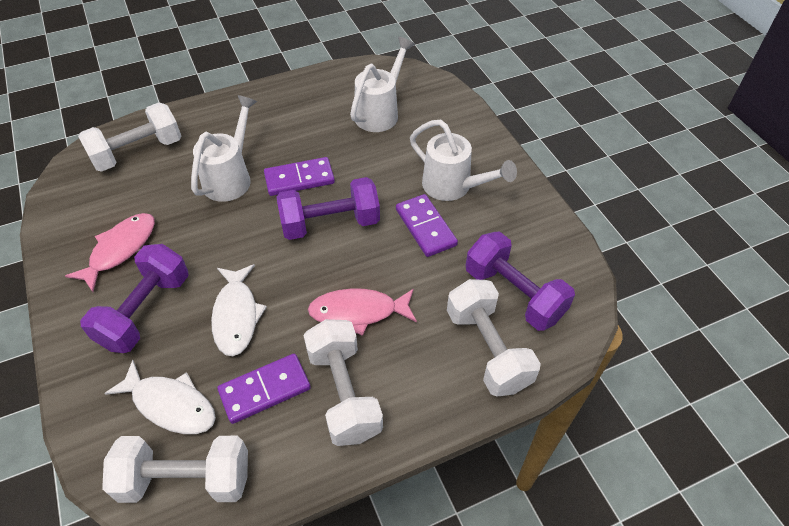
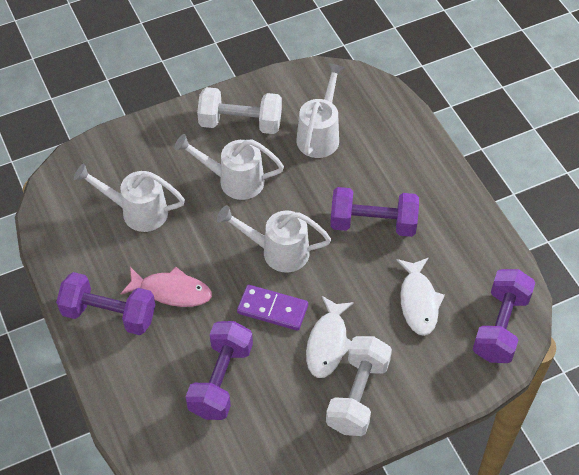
pink fish: [65,213,155,292] [308,288,417,336] = 2 -> [121,267,212,307] = 1
purple domino: [217,354,311,424] [264,157,335,196] [396,194,458,257] = 3 -> [237,285,308,331] = 1
purple dumbbell: [80,244,189,353] [276,177,380,240] [466,231,575,331] = 3 -> [56,272,155,335] [186,321,253,420] [330,187,419,237] [473,269,536,363] = 4
white dumbbell: [78,102,181,172] [102,436,248,503] [303,319,383,446] [447,279,541,396] = 4 -> [197,87,282,134] [326,336,392,436] = 2
white watering can: [191,95,257,202] [350,37,415,132] [410,120,517,201] = 3 -> [74,164,185,232] [174,134,284,200] [217,205,331,272] [297,63,345,158] = 4

